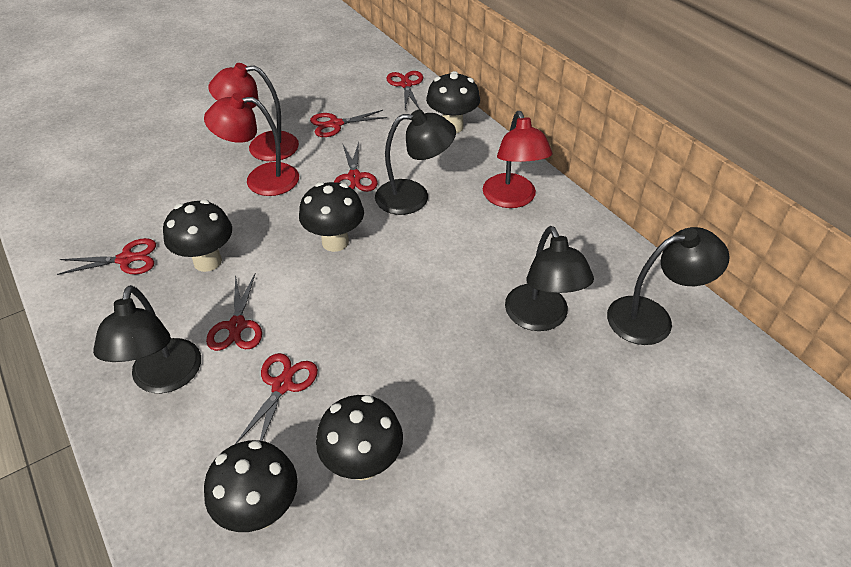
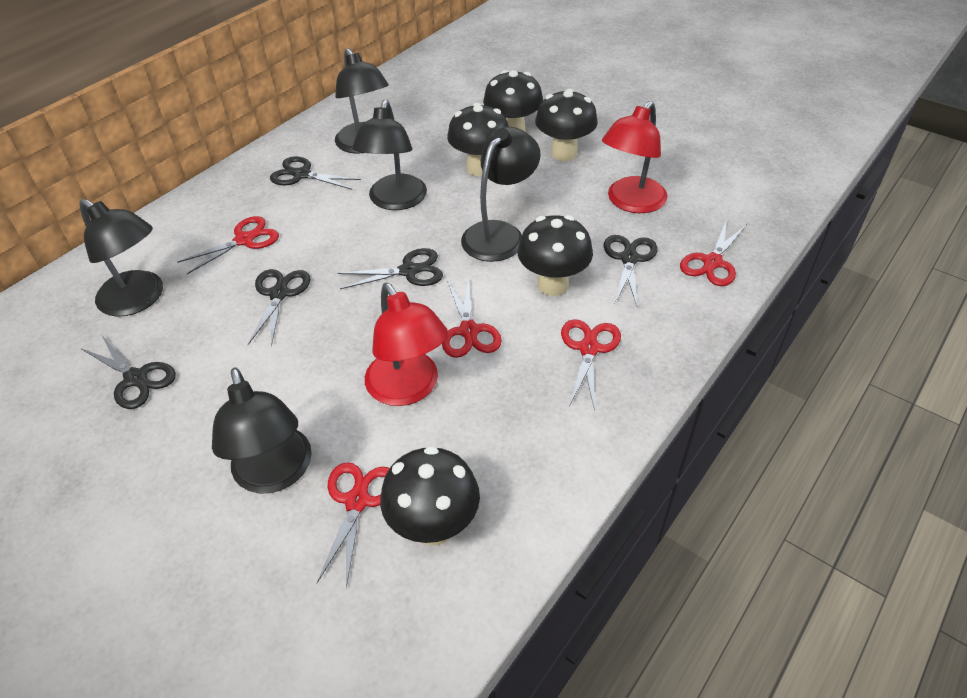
black lamp: [93,285,201,393] [375,109,456,215] [505,226,594,331] [607,227,730,345] = 4 -> [79,199,163,317] [212,368,312,493] [335,48,389,154] [352,100,427,210] [461,127,541,262] = 5
black scissors: none = 0 -> [82,336,176,409] [248,269,310,347] [270,156,361,190] [338,248,443,289] [603,235,658,306] = 5
red lamp: [204,93,299,196] [208,63,299,161] [483,111,552,208] = 3 -> [365,283,448,406] [602,101,668,213] = 2
red scissors: [57,238,156,275] [206,273,262,351] [235,353,318,444] [310,110,388,137] [334,142,378,192] [387,71,423,109] = 6 -> [177,216,279,274] [317,462,389,588] [442,277,502,358] [561,319,621,410] [680,219,746,286] = 5

